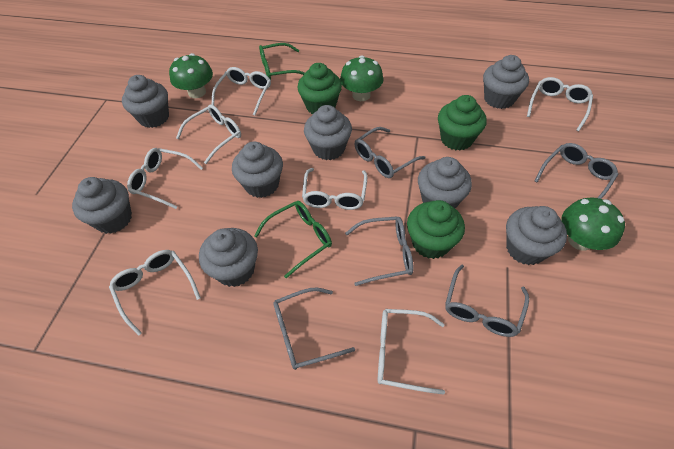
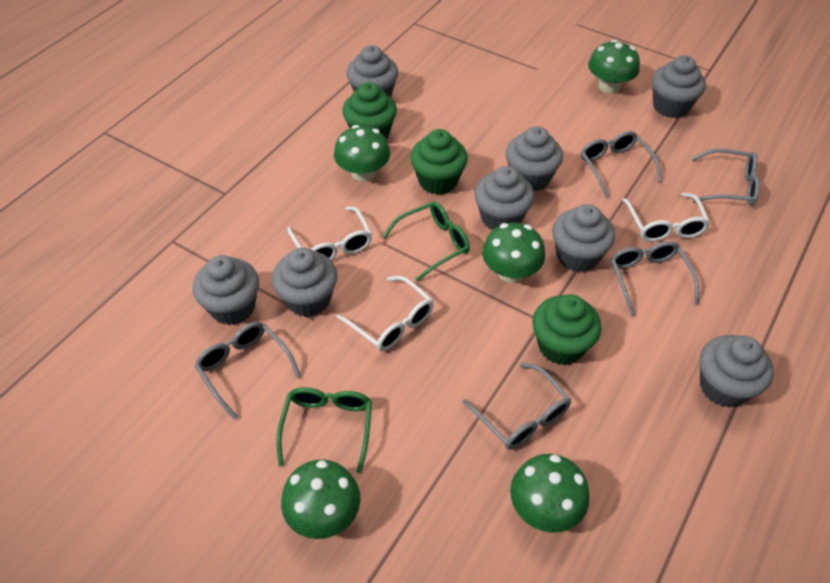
green mushroom: [169,53,213,98] [340,55,383,101] [561,197,625,251] = 3 -> [281,459,360,539] [334,125,390,182] [482,222,545,283] [510,454,590,533] [588,40,640,93] = 5
white glasses: [109,250,201,336] [127,148,203,209] [176,104,241,164] [212,67,271,115] [302,168,367,210] [378,309,445,395] [527,77,593,131] = 7 -> [288,207,372,260] [336,276,434,351] [622,193,710,241] = 3

